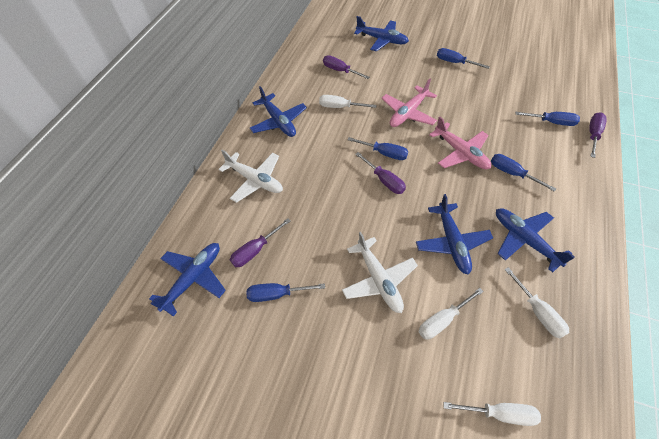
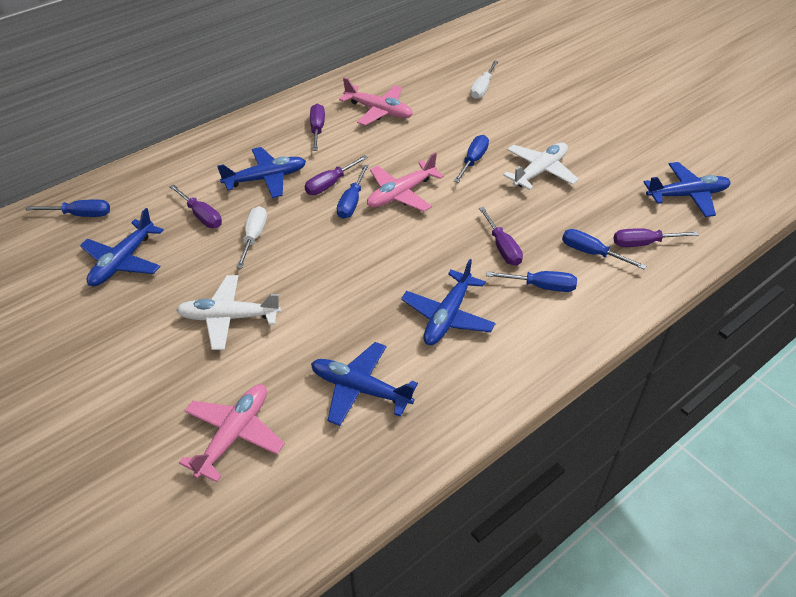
pink plane: [382,79,437,127] [429,116,491,169] = 2 -> [179,384,285,482] [339,78,413,126] [367,152,444,212] = 3
purple screwdriver: [230,218,291,267] [323,55,370,79] [355,152,406,194] [589,112,607,158] = 4 -> [169,184,222,228] [305,155,368,195] [310,104,325,151] [479,207,523,266] [614,228,699,247] = 5
white screwdriver: [319,95,377,108] [419,288,484,339] [443,402,541,426] [504,267,570,339] = 4 -> [236,206,267,269] [470,60,498,99] = 2

